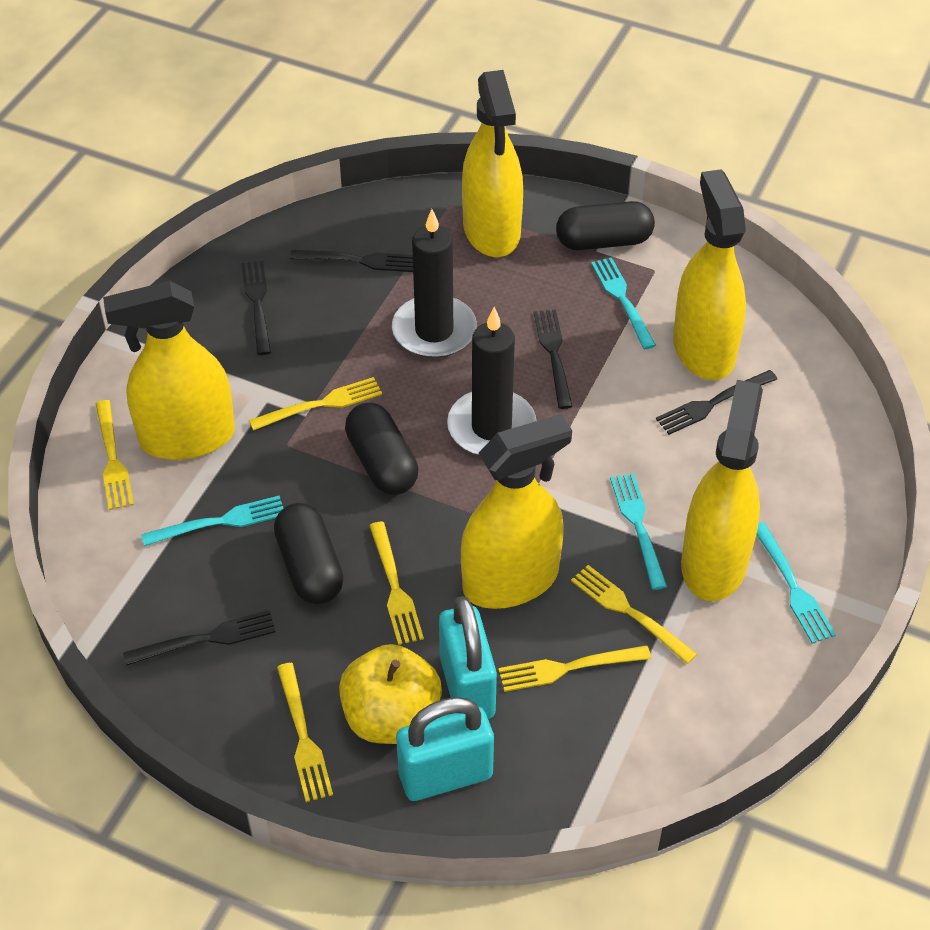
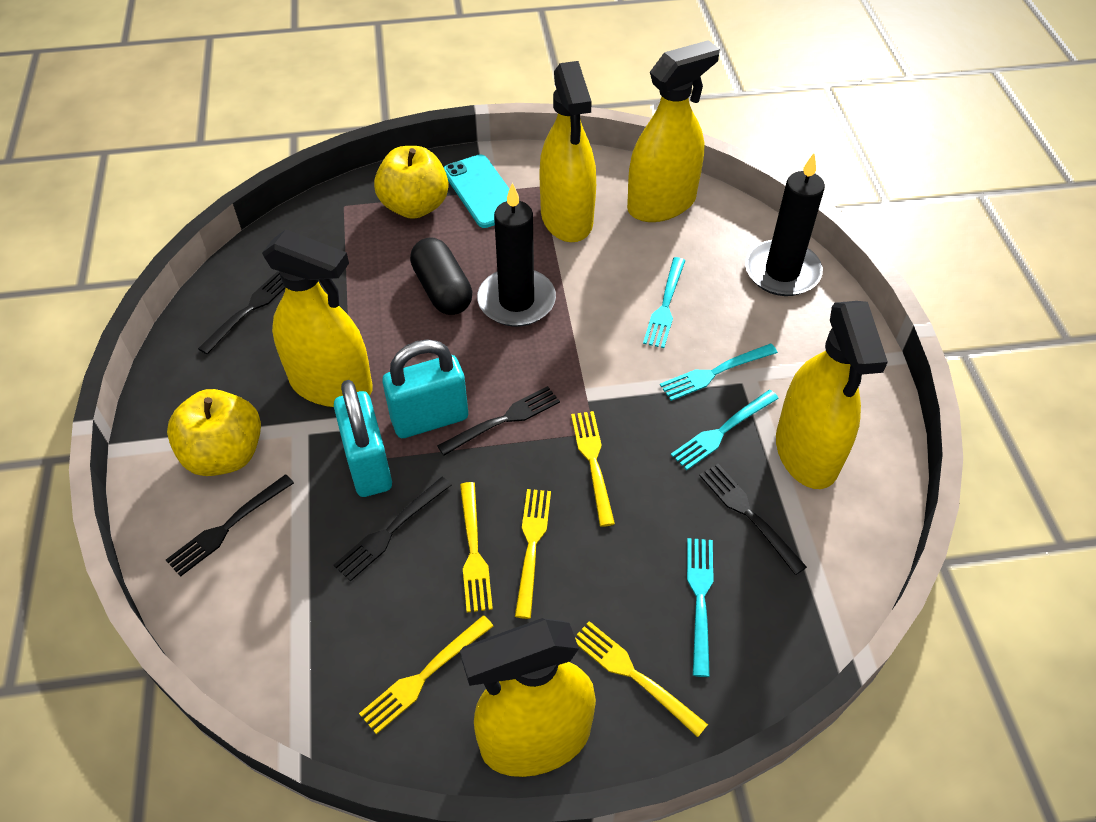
black capsule: [274,503,344,604] [345,403,418,495] [556,201,655,250] = 3 -> [410,237,473,315] = 1
turquoise phone: none = 0 -> [444,154,509,228] = 1
yellow apple: [339,644,442,744] = 1 -> [167,389,261,476] [374,146,449,219] = 2
yellow fork: [96,400,134,510] [249,377,382,431] [277,663,333,802] [369,521,424,645] [498,645,651,692] [571,565,697,664] = 6 -> [359,615,494,734] [460,482,493,613] [515,489,551,619] [571,411,615,527] [575,621,708,737] = 5

